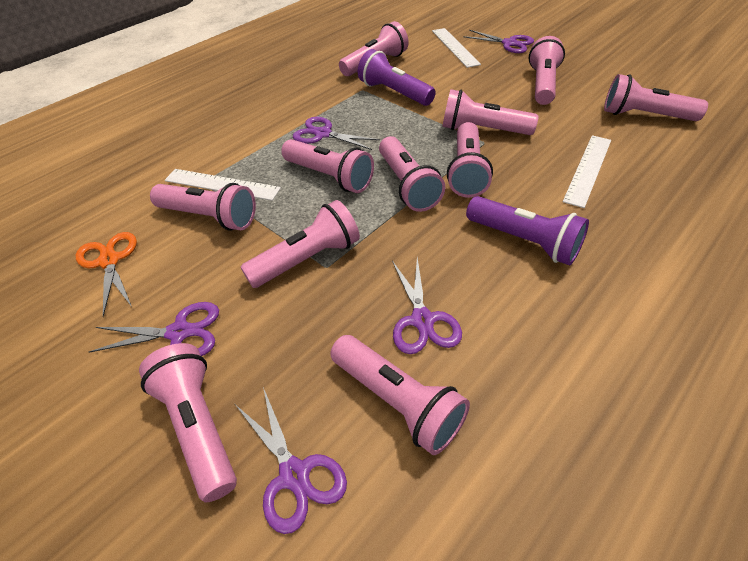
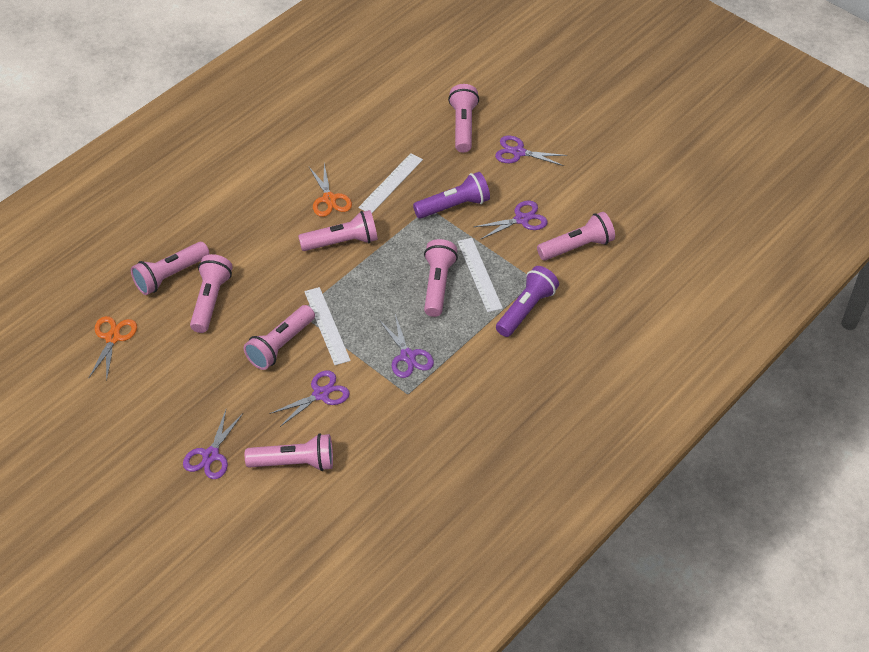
orange scissors: [76,232,137,317] = 1 -> [88,316,137,381] [309,164,352,217] = 2
pink flashlight: [139,343,237,502] [150,183,256,231] [241,200,360,288] [281,139,374,193] [330,335,470,455] [339,21,409,76] [379,136,445,212] [443,89,539,135] [447,122,493,198] [529,36,565,105] [604,74,708,121] = 11 -> [131,242,209,295] [190,254,233,333] [244,305,315,370] [245,433,333,471] [298,210,378,251] [424,239,458,317] [448,84,479,153] [537,212,615,261] = 8

